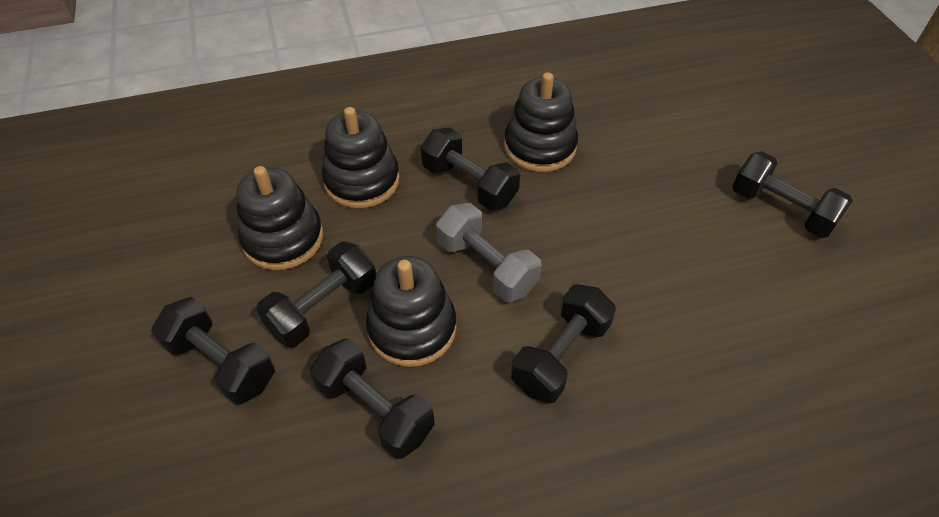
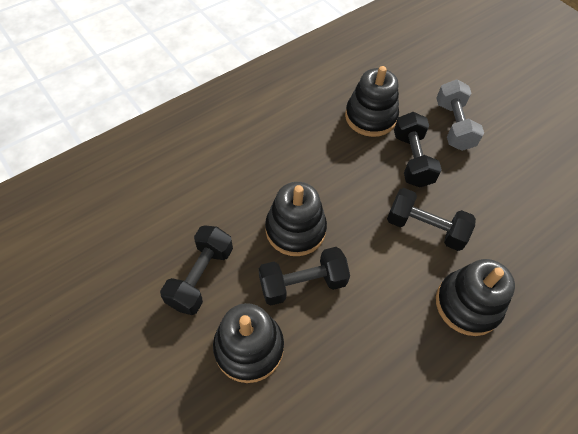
black dumbbell: [151,297,275,405] [256,241,376,347] [310,338,435,459] [421,127,520,211] [511,284,616,404] [732,151,853,238] = 6 -> [160,225,233,315] [259,247,350,305] [387,188,476,251] [394,112,442,187] = 4

